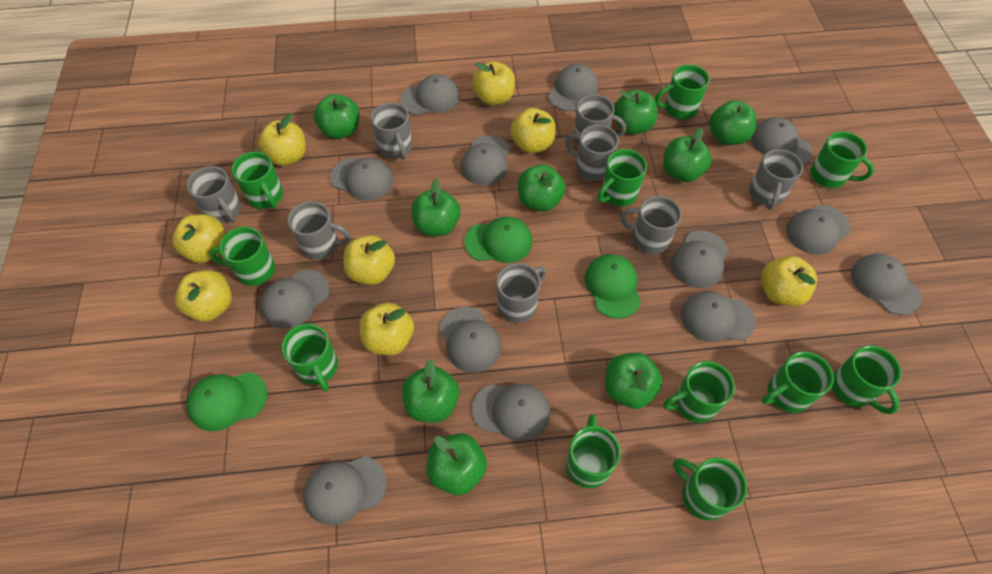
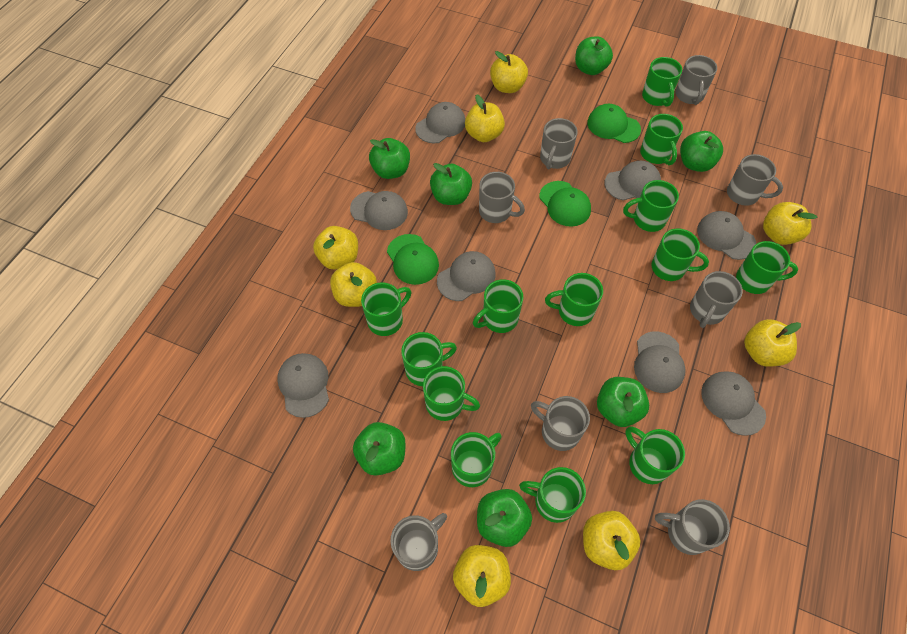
green apple: [314,94,360,139] [402,359,459,423] [411,179,460,236] [427,433,487,495] [518,164,566,212] [605,353,662,409] [614,90,657,134] [663,128,712,182] [709,100,756,145] = 9 -> [353,422,406,476] [369,138,410,179] [430,163,472,205] [477,489,532,547] [575,36,613,75] [597,377,649,427] [680,131,723,172] = 7
green mug: [209,227,275,286] [231,151,283,209] [282,323,338,391] [566,414,621,488] [598,149,647,207] [655,65,710,119] [663,361,735,423] [673,458,747,521] [762,351,834,413] [810,131,874,188] [832,345,901,414] = 11 -> [361,282,411,336] [401,332,457,386] [423,366,480,421] [451,432,502,487] [473,279,523,333] [519,467,586,523] [545,273,603,326] [623,180,679,232] [625,426,685,484] [640,114,683,165] [642,57,682,107] [651,228,709,281] [736,241,798,294] = 13
grey cap: [260,270,329,329] [303,456,387,525] [330,157,393,201] [400,74,460,115] [439,306,502,373] [461,135,510,185] [472,384,550,441] [548,64,598,111] [671,231,729,288] [681,291,755,342] [751,117,813,165] [786,205,851,255] [851,254,921,315] = 13 -> [277,353,329,418] [350,191,408,230] [415,102,465,143] [437,251,496,301] [605,161,661,200] [634,331,686,393] [697,211,756,260] [701,371,766,436] = 8

